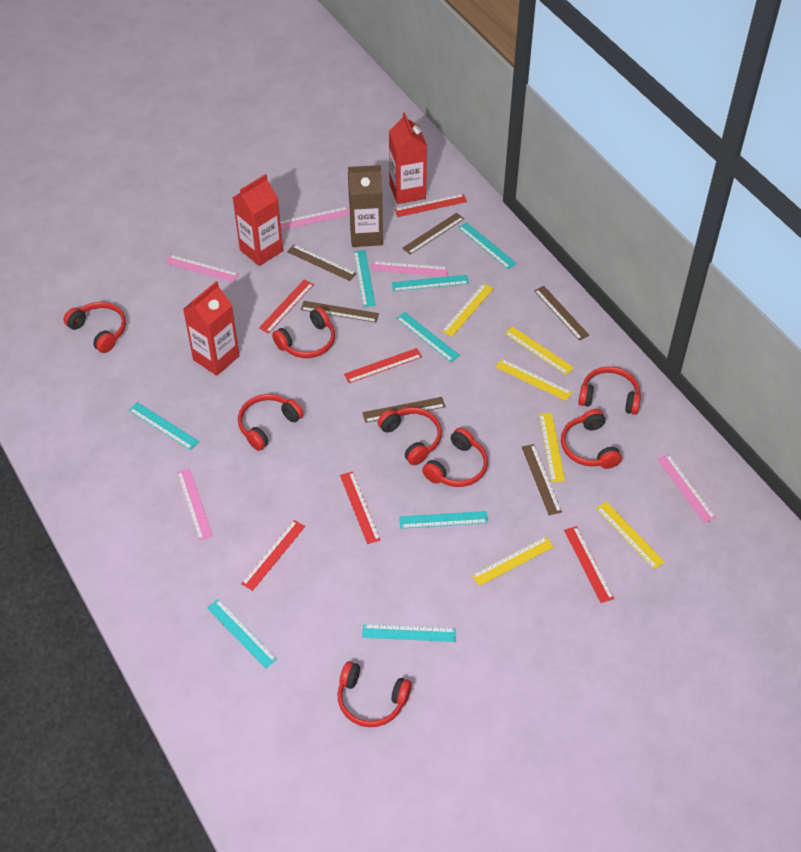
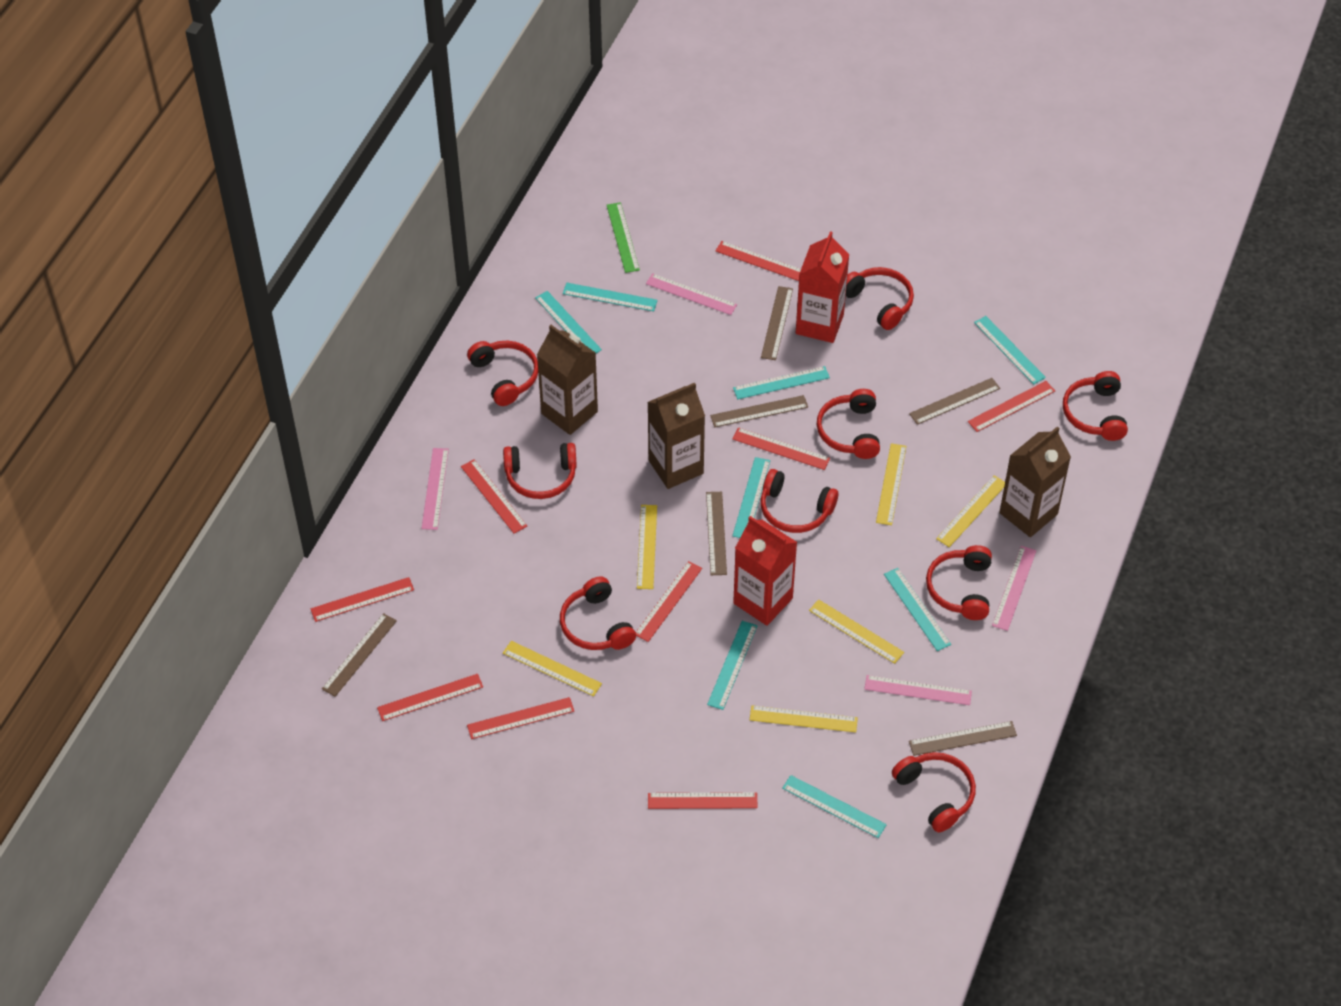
brown carton: [348,165,383,247] = 1 -> [537,325,598,435] [648,383,705,489] [999,426,1071,537] = 3
green ruler: none = 0 -> [607,202,640,273] = 1
pink ruler: [165,255,238,282] [177,468,213,541] [280,207,349,230] [371,261,448,276] [657,454,716,523] = 5 -> [421,448,449,530] [646,273,737,315] [865,675,972,705] [992,546,1036,631] = 4
red carton: [183,281,240,376] [232,174,283,266] [389,112,427,204] = 3 -> [733,516,797,626] [796,231,850,343] = 2
red headphones: [64,302,126,353] [238,394,304,451] [272,307,335,358] [338,661,412,727] [378,407,442,465] [422,428,488,487] [561,409,622,469] [578,366,641,415] = 8 -> [467,341,538,406] [503,443,577,499] [560,576,636,650] [761,469,838,533] [817,389,880,459] [846,267,914,330] [892,752,976,832] [926,545,992,620] [1063,371,1128,441] = 9
red ruler: [241,520,305,591] [259,280,314,333] [340,471,381,544] [344,348,422,383] [394,194,467,217] [564,526,614,603] = 6 -> [311,577,414,622] [377,674,483,721] [461,459,527,534] [467,697,574,739] [636,561,702,642] [648,792,758,809] [716,241,801,281] [733,428,830,470] [968,381,1055,432] = 9

